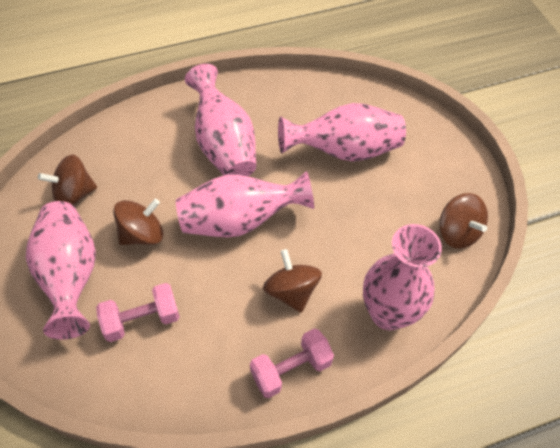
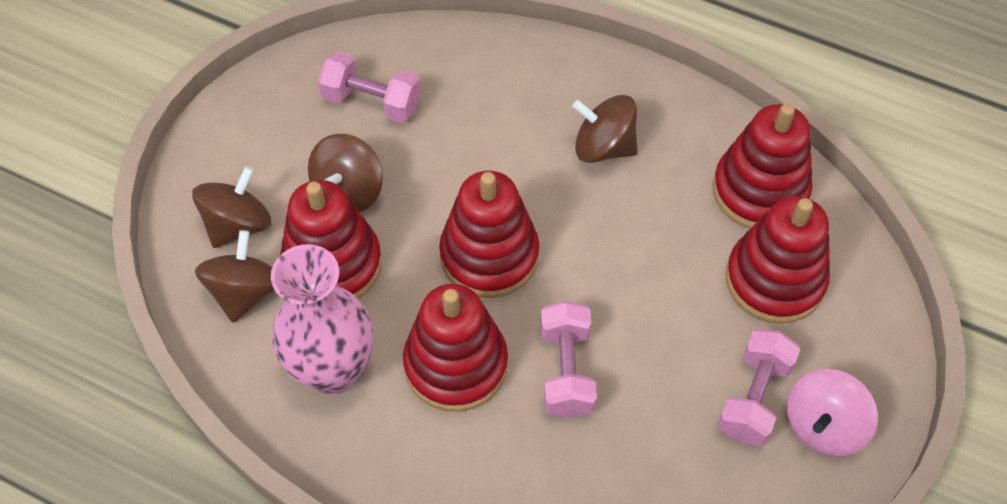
pink dumbbell: [96,283,180,342] [250,329,334,398] = 2 -> [318,51,421,123] [540,301,597,418] [717,329,800,446] = 3
pink spinning top: none = 0 -> [787,369,878,457] = 1
pink vase: [26,201,96,340] [176,171,314,238] [185,64,256,176] [278,103,406,162] [363,224,442,330] = 5 -> [271,244,373,394] = 1
red stacking toy: none = 0 -> [280,180,382,299] [403,284,508,412] [439,171,539,298] [713,103,813,229] [726,196,830,324] = 5

